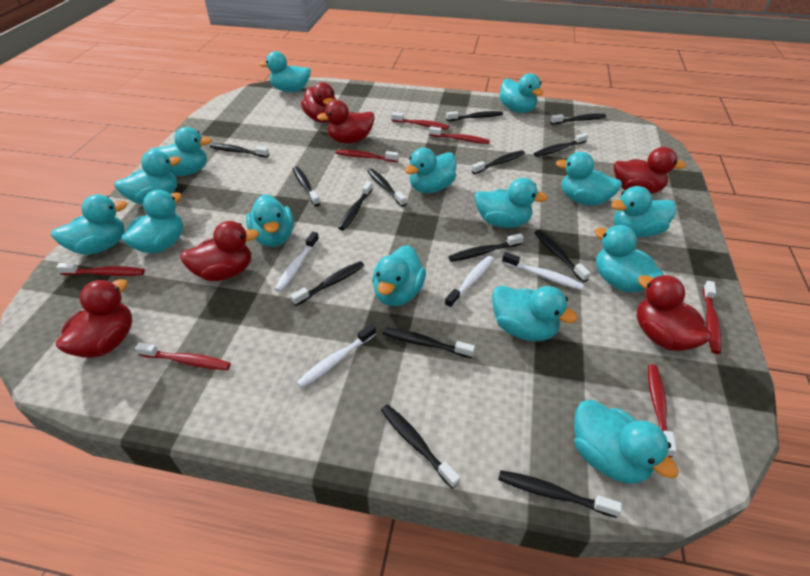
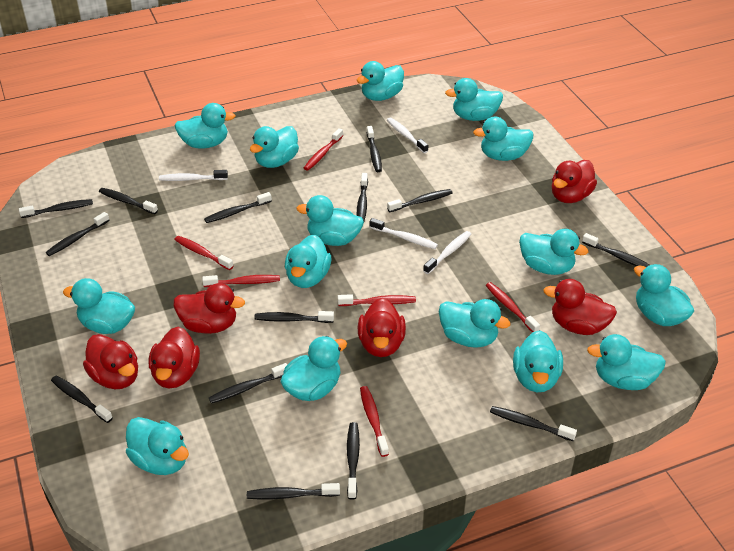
red toothbrush: [56,263,145,276] [135,343,231,370] [336,150,399,162] [391,112,449,129] [429,126,490,144] [648,364,677,457] [703,281,721,354] = 7 -> [174,236,233,270] [202,275,280,287] [304,128,343,171] [338,294,416,306] [360,386,389,457] [486,282,540,333] = 6

